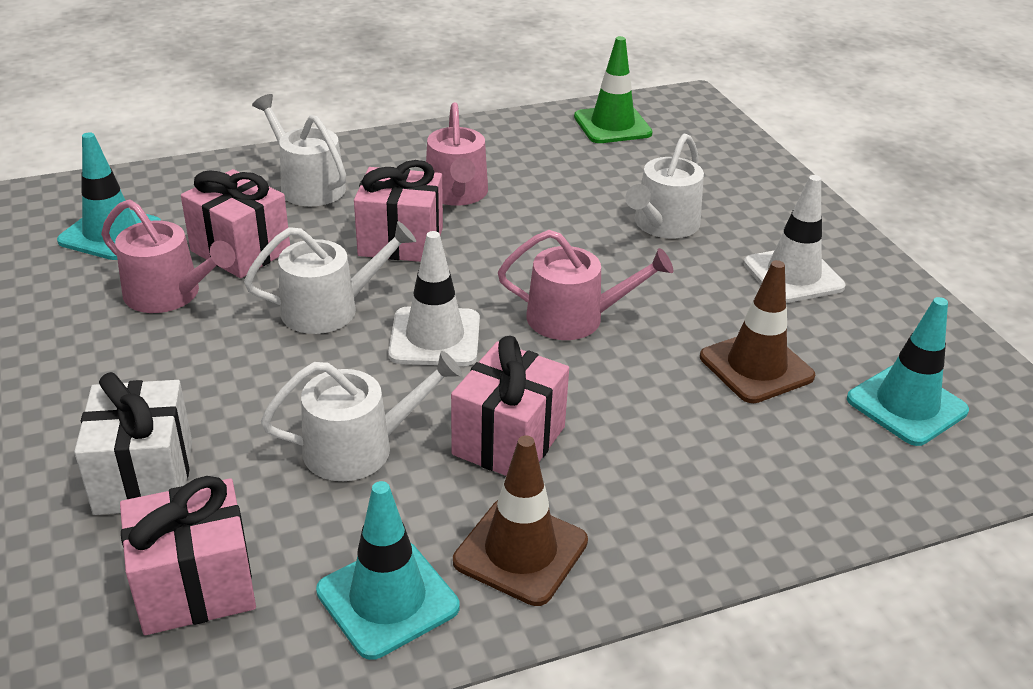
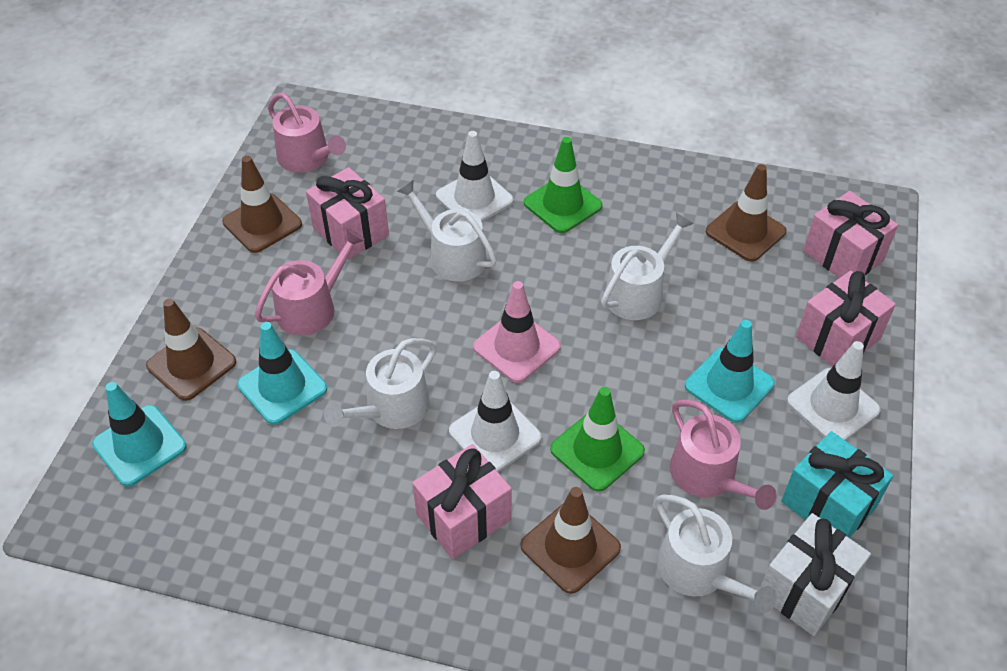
brown traffic cone: [453,436,588,606] [700,260,815,403] = 2 -> [146,298,236,401] [222,156,302,253] [520,487,621,594] [706,164,786,262] = 4
green traffic cone: [574,36,653,143] = 1 -> [524,137,602,233] [550,387,645,492] = 2
pink traffic cone: none = 0 -> [473,281,561,383] = 1
turquoise gift: none = 0 -> [781,431,894,538] = 1
white traffic cone: [388,231,480,366] [744,175,845,303] = 2 -> [436,131,513,222] [449,371,542,472] [787,341,881,441] = 3

